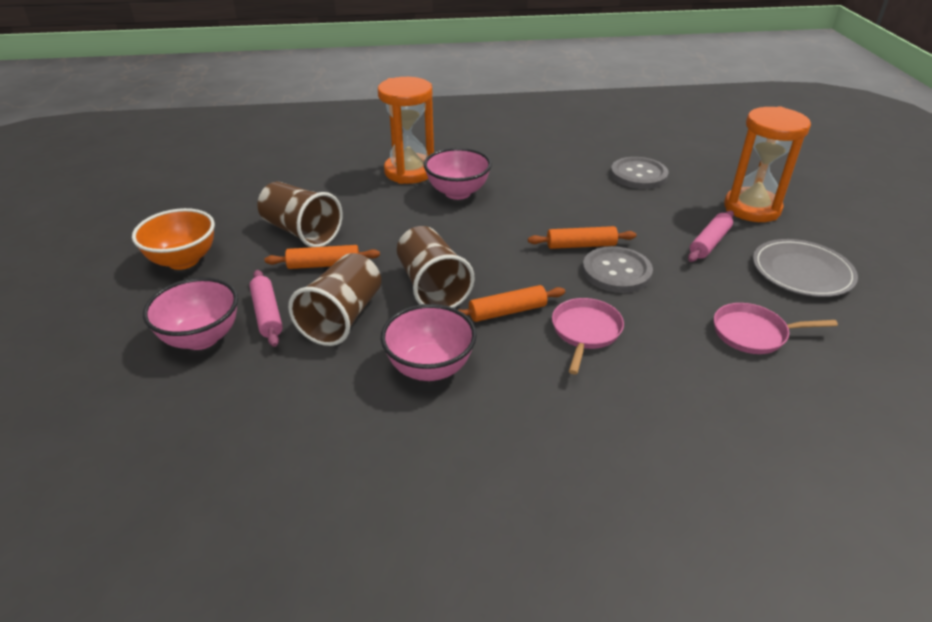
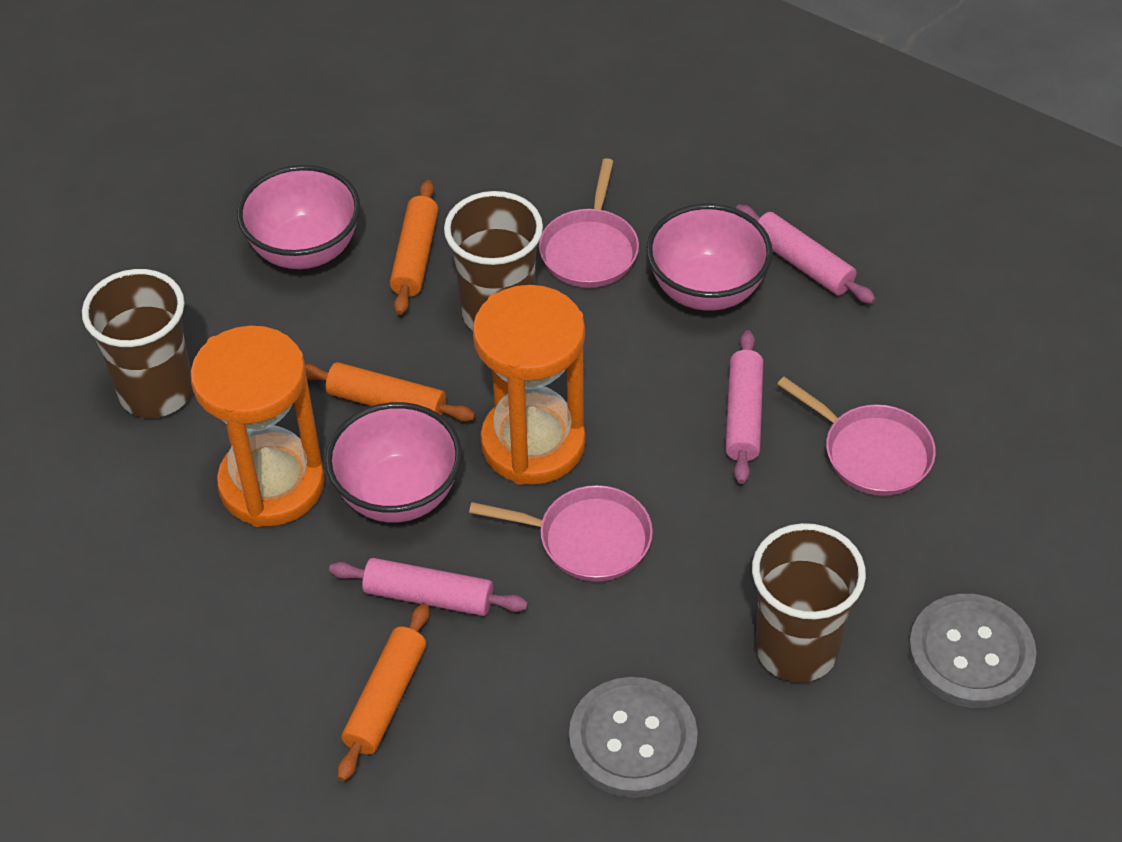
grey plate: [753,239,858,297] = 1 -> none = 0
orange bowl: [132,208,215,270] = 1 -> none = 0
pink pan: [552,298,624,375] [714,303,838,354] = 2 -> [469,485,653,581] [539,158,639,288] [777,377,936,496] = 3
pink rolling pin: [250,270,283,347] [688,210,734,262] = 2 -> [329,558,528,616] [725,330,763,484] [736,205,876,304] = 3

